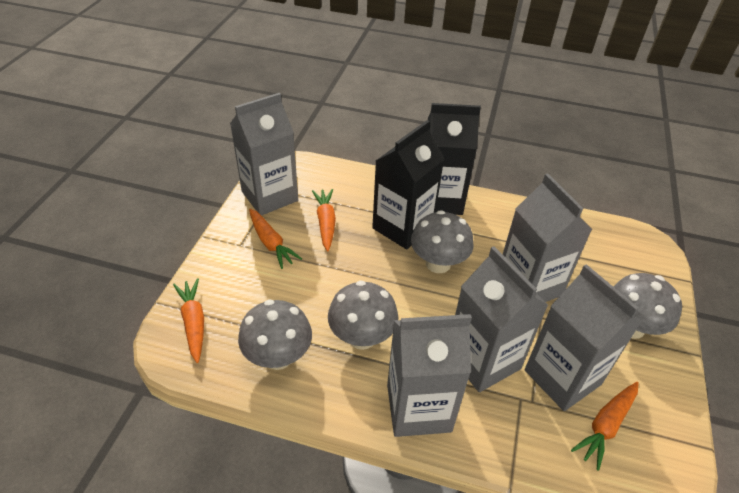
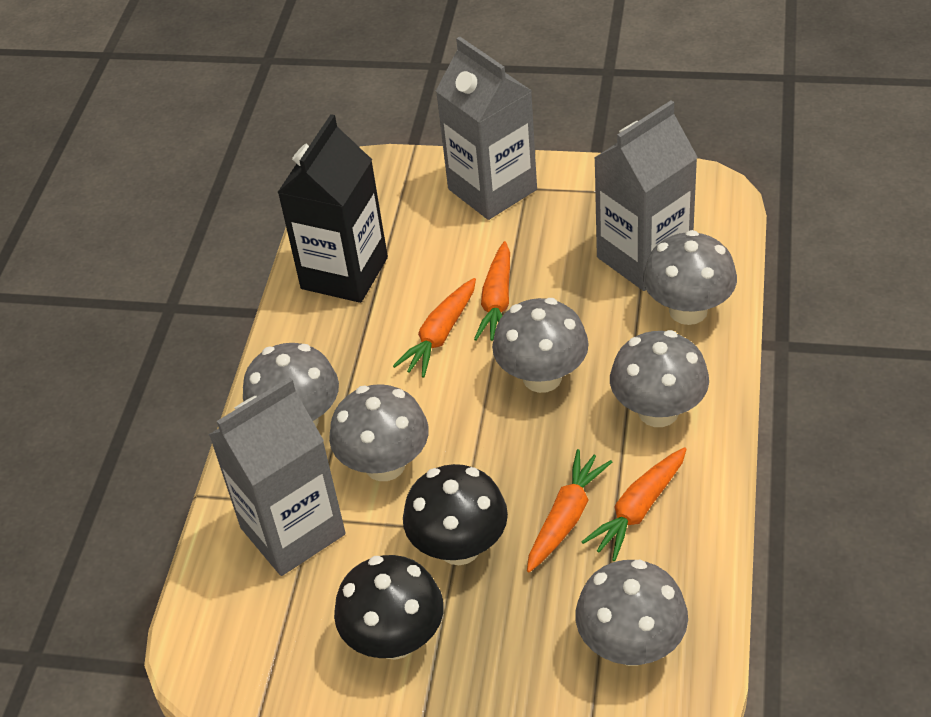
black carton: [372,120,444,249] [428,103,481,215] = 2 -> [277,114,388,303] = 1
black mushroom: none = 0 -> [334,555,444,660] [403,464,508,565] = 2
grey carton: [230,93,298,216] [387,314,472,437] [455,246,548,392] [503,174,592,302] [525,264,641,411] = 5 -> [209,377,346,576] [436,36,537,220] [594,100,698,291] = 3
grey mushroom: [238,300,312,370] [328,280,398,350] [411,210,474,273] [613,273,682,339] = 4 -> [243,343,339,427] [329,384,429,481] [492,298,589,393] [575,559,688,666] [610,330,709,427] [643,230,737,325] = 6

